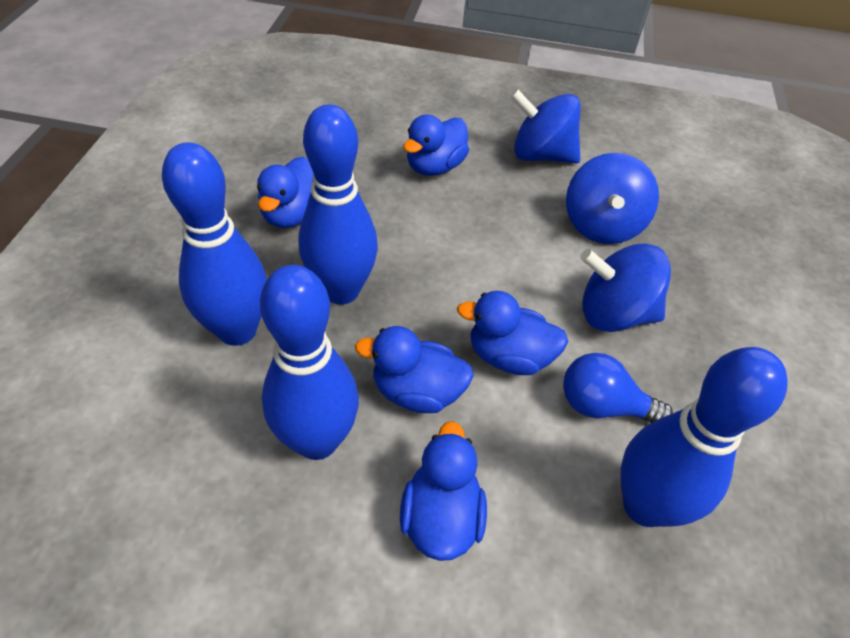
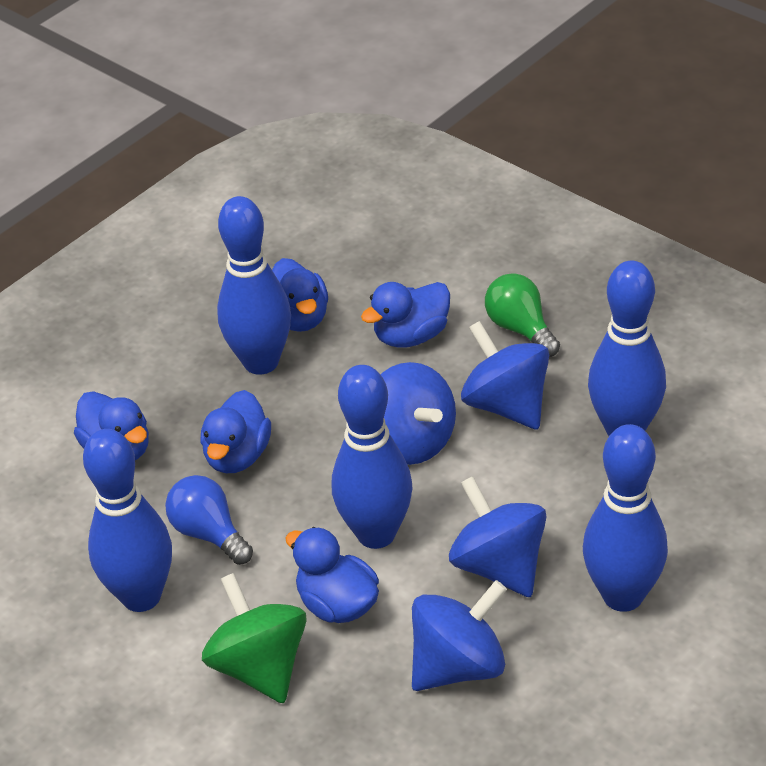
blue bowling pin: [162,142,267,346] [260,265,359,460] [299,104,378,304] [620,347,787,527] = 4 -> [83,429,172,612] [217,196,291,375] [332,365,412,549] [583,424,668,612] [588,261,666,436] = 5
blue spinning top: [510,89,581,163] [566,153,659,244] [580,244,671,332] = 3 -> [380,362,456,465] [412,580,507,691] [449,476,546,597] [461,321,549,429] = 4
green light bulb: none = 0 -> [485,273,560,357] = 1
green spinning top: none = 0 -> [202,573,307,703] = 1

